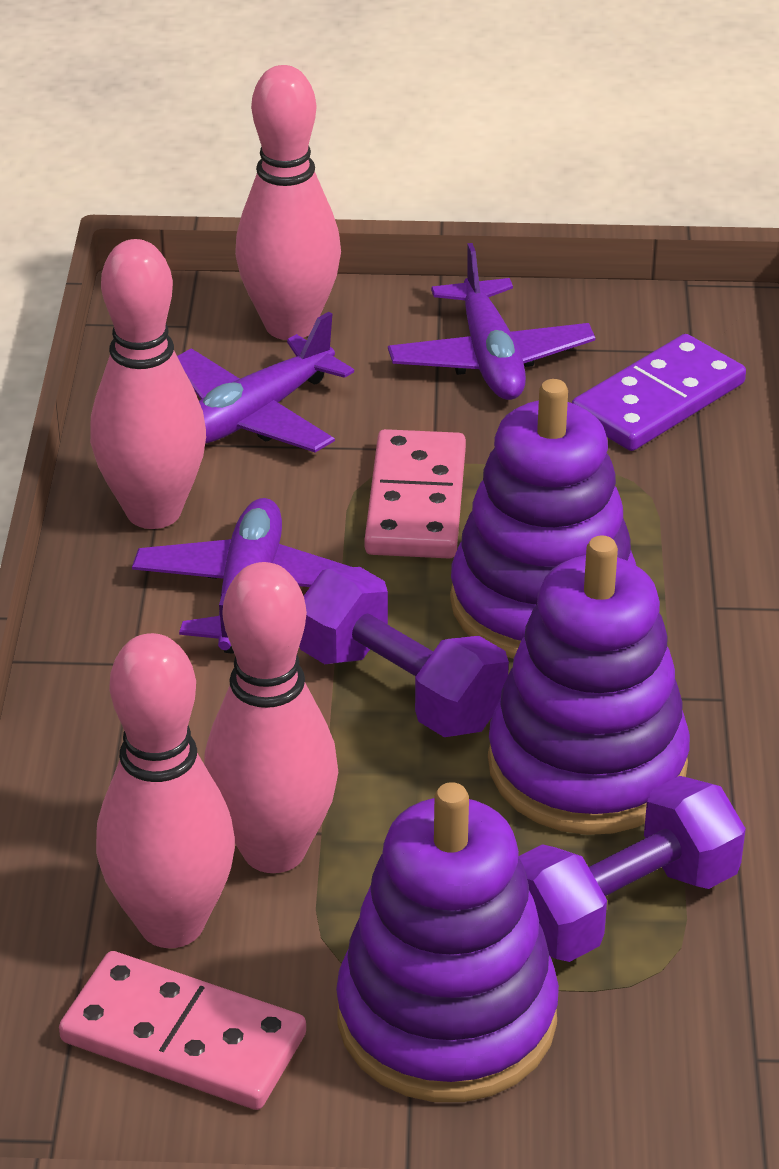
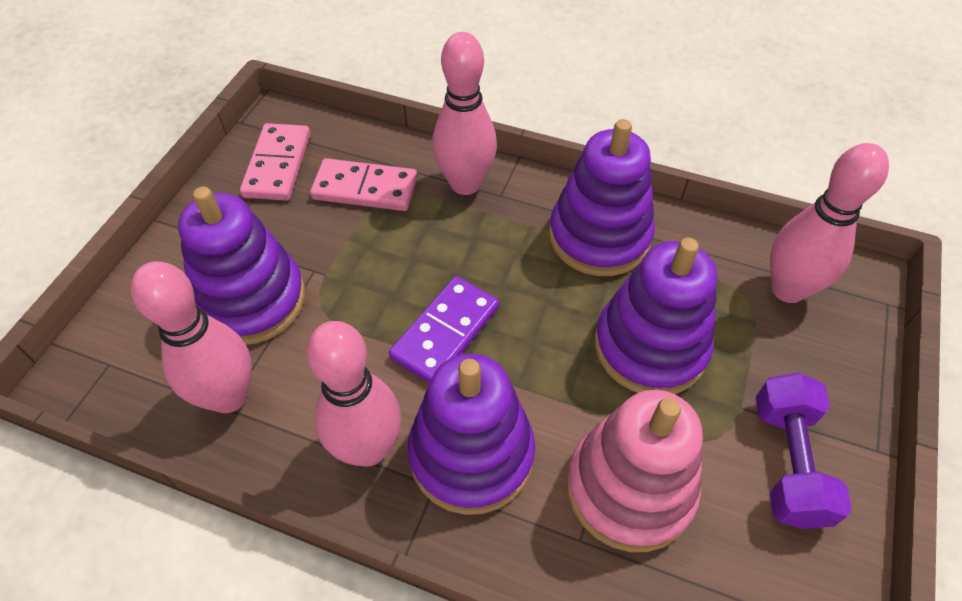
pink stacking toy: none = 0 -> [566,390,703,552] = 1
purple dumbbell: [299,567,509,737] [518,776,746,962] = 2 -> [755,373,852,529] = 1
purple plane: [132,498,351,654] [177,312,354,452] [388,243,595,400] = 3 -> none = 0
purple stacking toy: [336,782,559,1102] [450,379,636,659] [488,535,690,835] = 3 -> [178,186,305,345] [408,353,535,515] [549,119,655,276] [595,238,717,394] = 4

